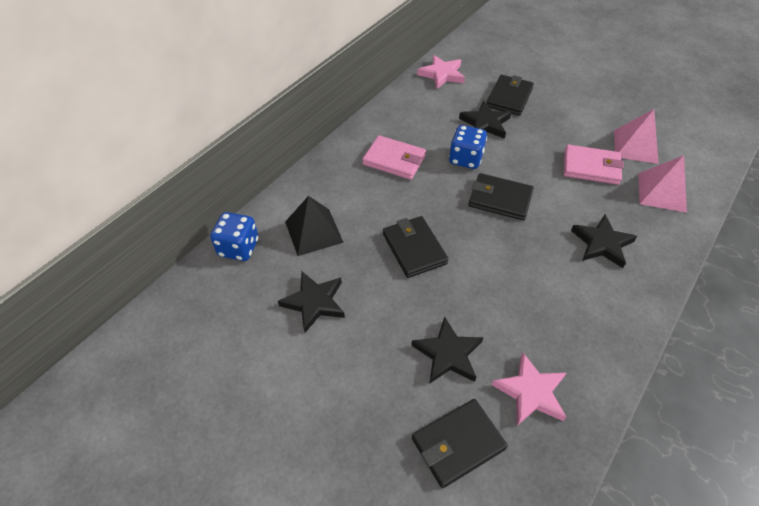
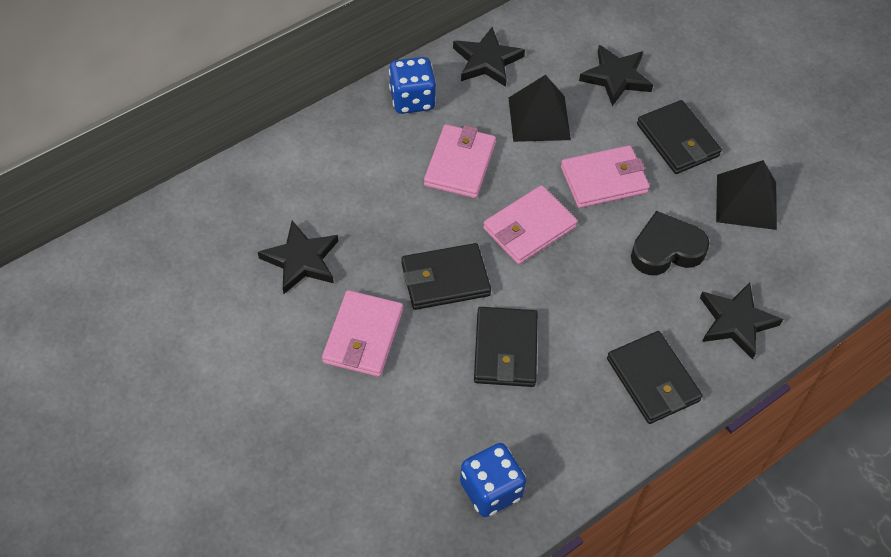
black heart: none = 0 -> [631,211,710,275] = 1
black pyramid: [285,196,344,256] = 1 -> [509,75,571,142] [716,160,777,230] = 2
pink pyramid: [614,109,659,164] [638,155,687,213] = 2 -> none = 0
pink star: [417,55,465,89] [492,353,566,426] = 2 -> none = 0
pink wallet: [362,135,426,180] [564,144,624,185] = 2 -> [322,290,403,377] [424,124,496,198] [483,185,577,264] [561,145,650,208] = 4

